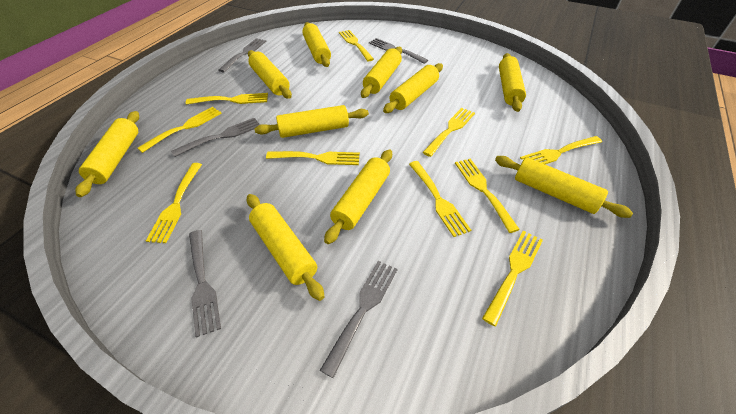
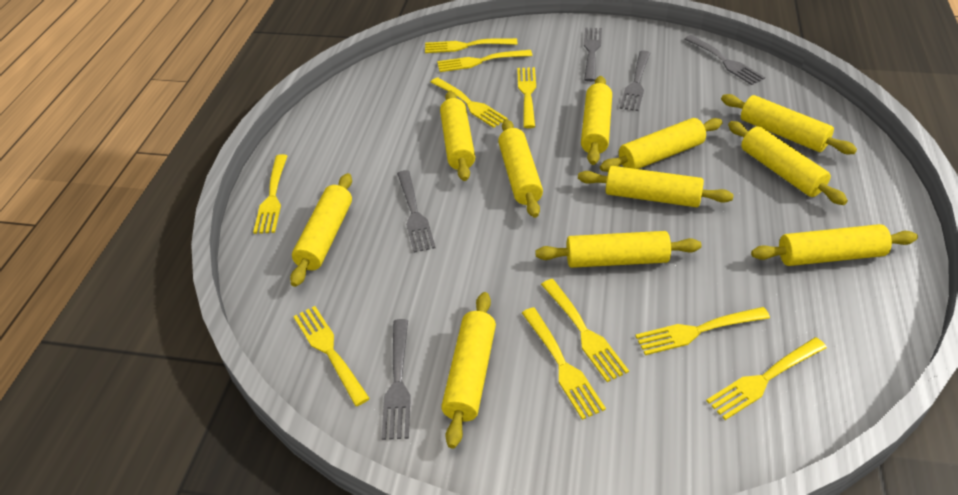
yellow rolling pin: [76,111,139,197] [247,194,324,301] [248,50,292,99] [254,105,369,138] [302,22,331,67] [324,149,392,244] [361,47,402,98] [383,63,443,113] [495,156,633,218] [499,53,526,112] = 10 -> [290,173,352,287] [440,90,475,181] [441,292,496,448] [498,119,543,218] [535,231,701,268] [578,166,734,207] [581,76,612,165] [600,118,723,172] [721,94,857,154] [728,121,848,205] [751,224,918,266] = 11

